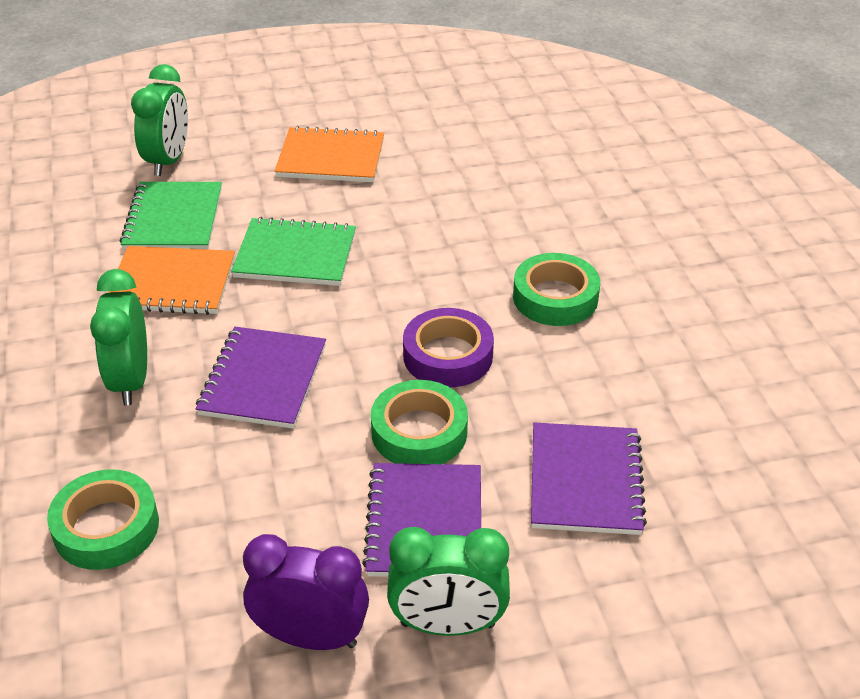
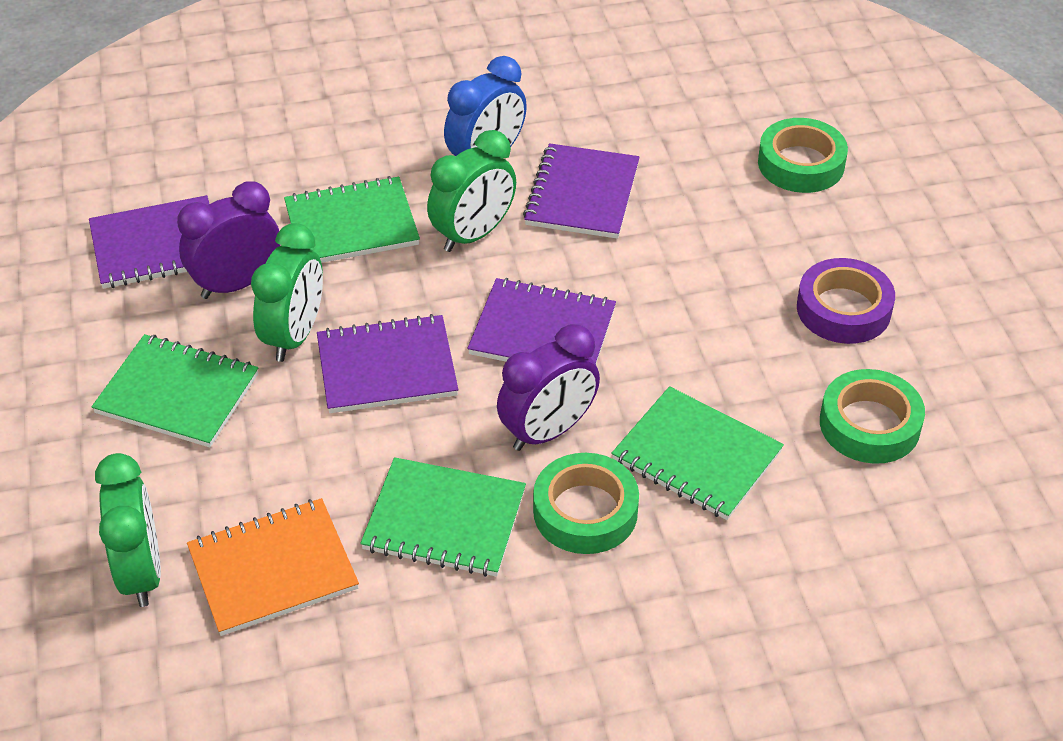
blue clock: none = 0 -> [444,56,527,156] = 1
green notebook: [120,182,222,250] [231,217,356,286] = 2 -> [92,334,258,448] [284,176,420,263] [360,457,526,577] [611,386,784,520] = 4
orange notebook: [108,246,235,315] [275,126,384,182] = 2 -> [187,498,359,636] = 1
purple clock: [243,534,369,650] = 1 -> [177,181,280,299] [497,324,600,451] = 2
purple notebook: [196,327,326,429] [362,463,481,577] [531,422,647,535] = 3 -> [89,195,209,289] [317,314,458,413] [467,278,616,363] [523,143,640,239] = 4

